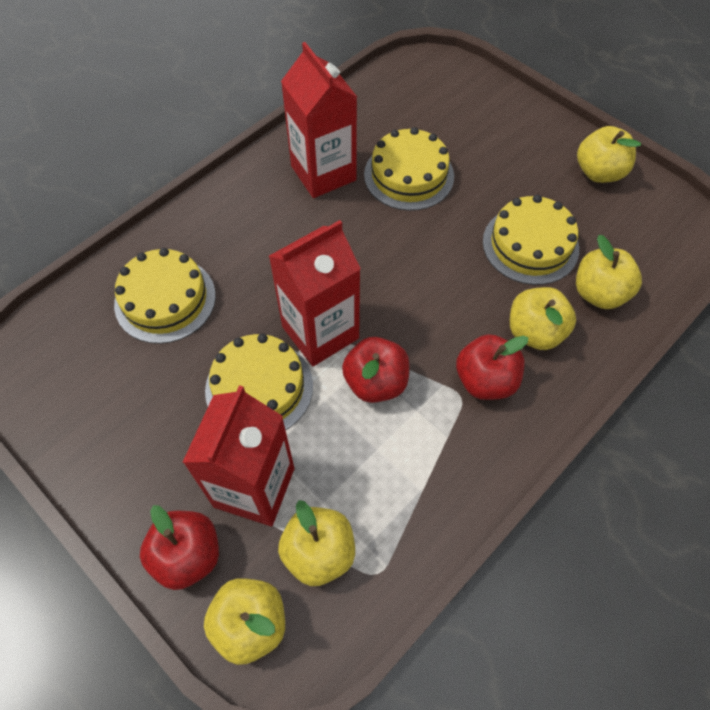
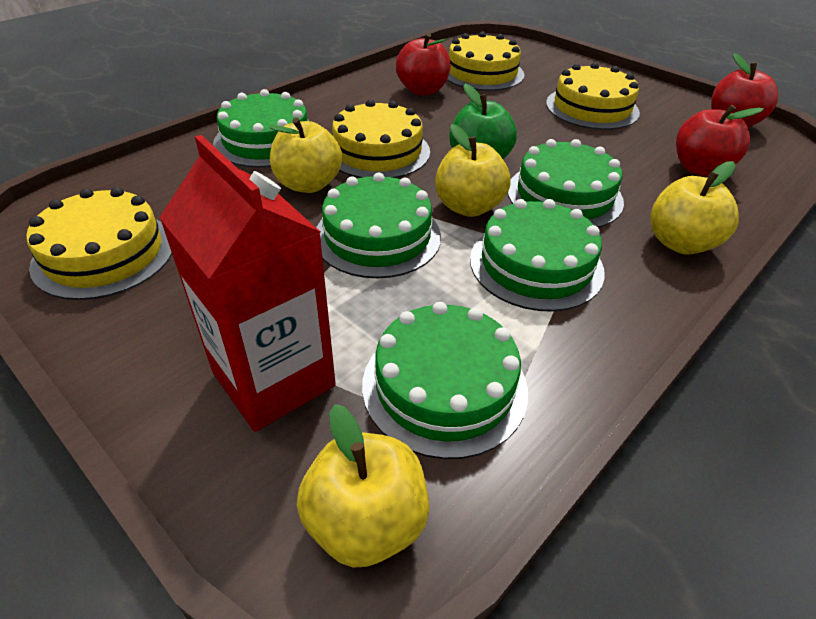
green apple: none = 0 -> [449,84,517,159] = 1
green cake: none = 0 -> [213,89,308,168] [316,173,441,278] [362,302,528,459] [470,199,605,312] [508,139,624,228] = 5
red carton: [182,385,294,526] [269,220,361,366] [281,42,357,198] = 3 -> [159,135,336,432] = 1
yellow apple: [204,578,285,665] [278,500,355,586] [510,287,576,350] [576,235,642,309] [577,126,641,183] = 5 -> [269,118,342,193] [297,404,430,568] [435,124,511,217] [650,161,739,255] = 4

